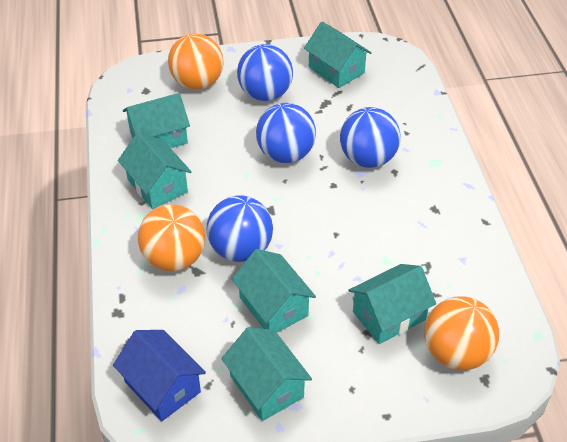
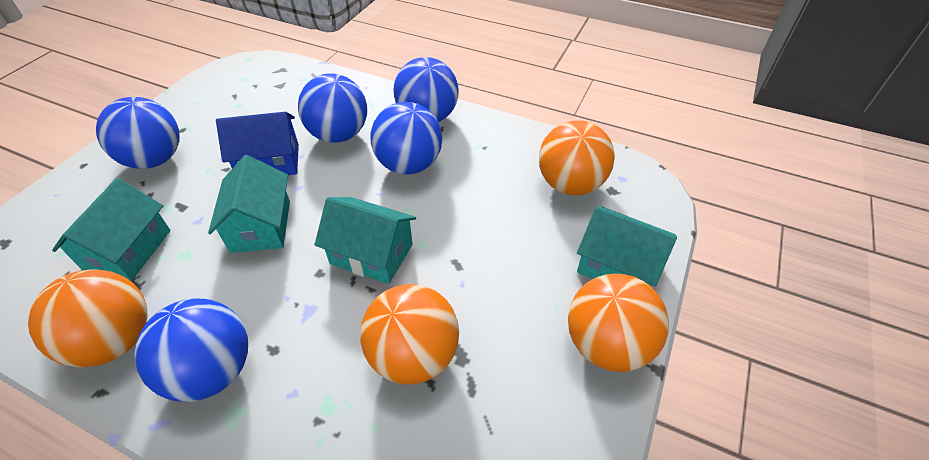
blue ball: [207,195,273,262] [237,44,293,101] [256,103,316,163] [340,107,400,168] = 4 -> [96,97,179,169] [134,299,248,402] [298,73,367,143] [370,102,442,175] [394,57,459,122] = 5
orange ball: [138,204,205,271] [168,33,224,90] [425,296,499,371] = 3 -> [28,269,148,367] [360,284,459,384] [539,120,615,195] [568,273,669,372] = 4
turquoise house: [118,132,192,209] [123,93,190,148] [221,327,312,421] [232,249,316,333] [304,22,371,88] [348,264,436,344] = 6 -> [52,178,171,281] [208,155,290,253] [314,197,416,284] [577,206,677,286] = 4

